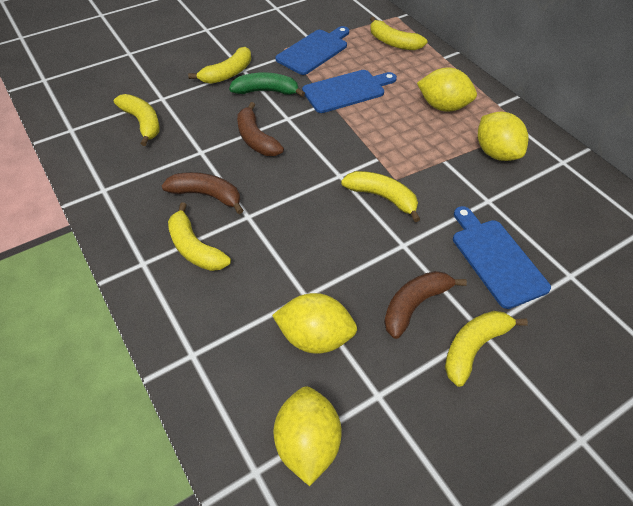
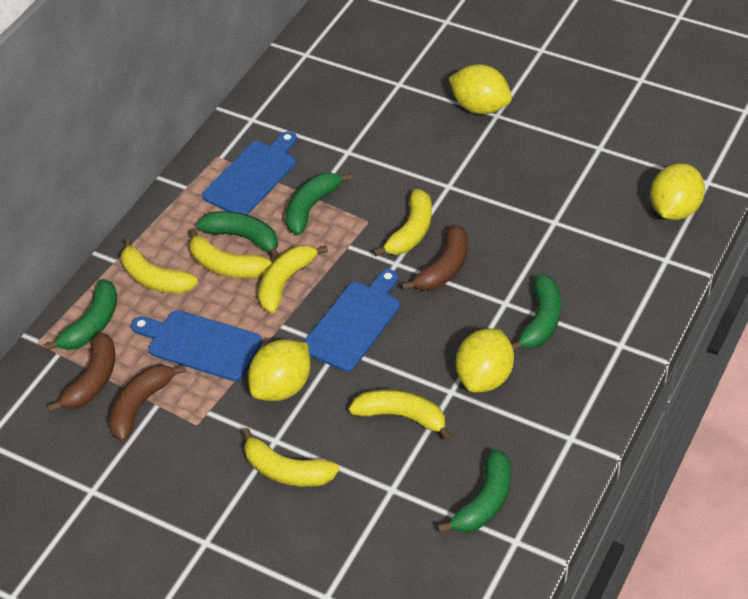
green banana: [229,72,305,97] = 1 -> [44,279,117,351] [196,211,279,260] [286,173,352,235] [437,449,511,533] [511,274,561,351] = 5

